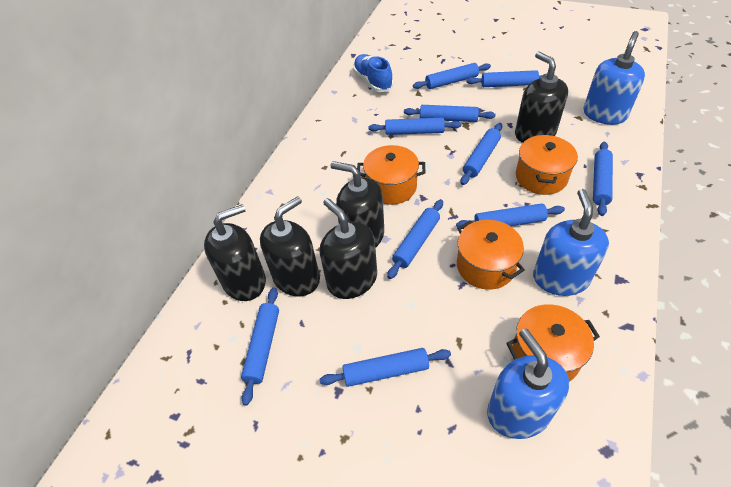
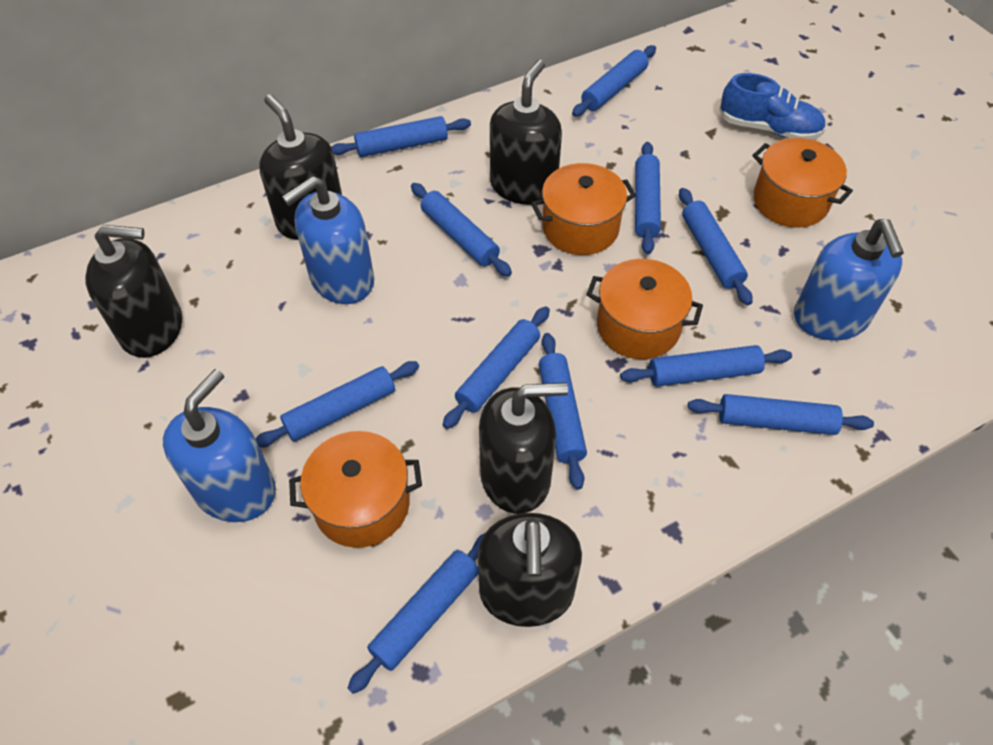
blue rolling pin: [241,288,279,405] [319,348,451,387] [369,118,461,135] [387,199,443,279] [404,105,496,122] [413,63,491,89] [456,203,565,229] [460,123,502,185] [466,70,542,87] [593,141,613,216] = 10 -> [256,361,419,448] [331,116,471,157] [348,533,485,694] [411,183,512,277] [443,307,550,429] [539,333,587,490] [572,45,656,117] [620,345,792,387] [635,142,661,254] [679,188,753,305] [688,394,874,435] = 11

